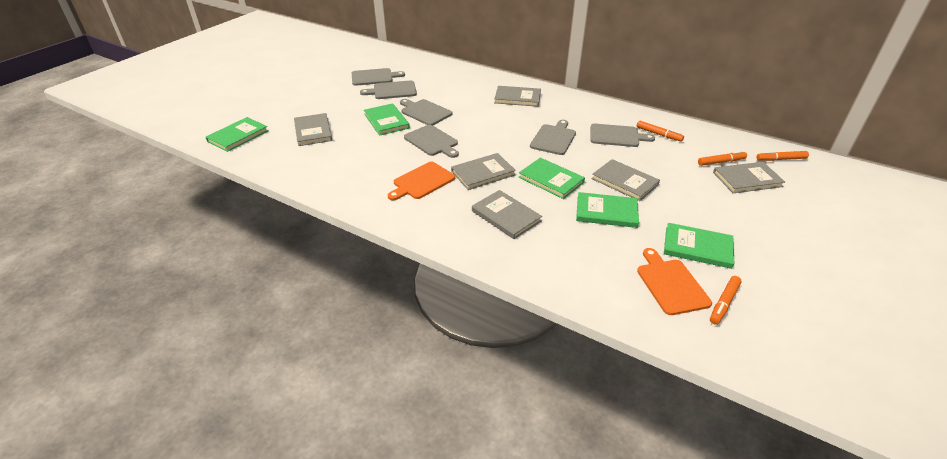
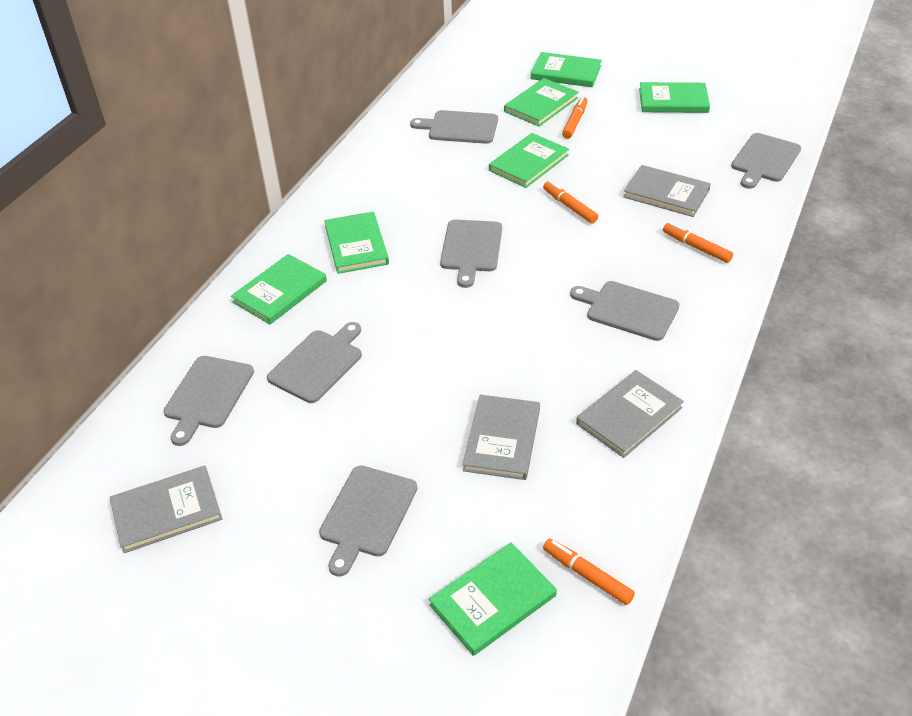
green book: [206,117,268,152] [364,103,410,136] [519,158,585,199] [576,192,639,228] [664,223,734,269] = 5 -> [231,254,327,324] [324,212,389,274] [429,542,557,656] [489,133,569,188] [504,78,579,127] [531,52,602,87] [639,82,710,113] = 7
grey book: [294,113,332,146] [451,153,516,190] [472,190,542,239] [494,86,541,107] [592,159,660,201] [713,162,785,193] = 6 -> [110,466,222,553] [462,395,540,480] [576,370,684,458] [623,165,711,217] = 4
grey cutting board: [352,68,405,86] [360,80,417,99] [400,99,453,125] [404,125,459,158] [530,120,576,155] [591,124,655,147] = 6 -> [163,356,254,446] [267,322,362,403] [319,465,417,577] [410,110,498,144] [440,220,502,288] [570,281,680,341] [731,133,801,189] = 7
orange cutting board: [388,162,455,201] [637,248,712,315] = 2 -> none = 0

